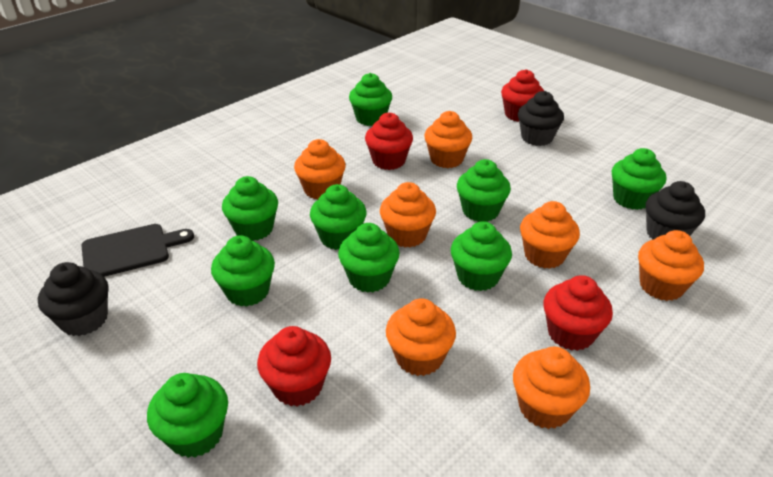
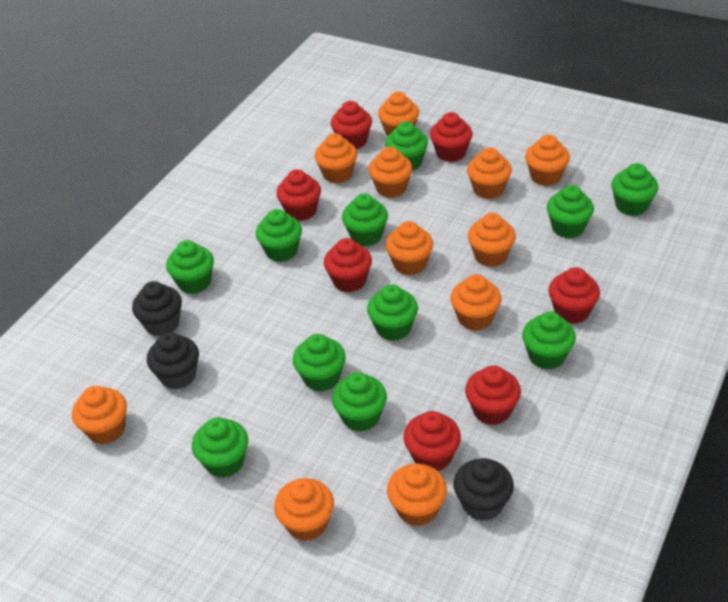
black cutting board: [81,224,194,277] = 1 -> none = 0
green cupcake: [147,373,228,458] [211,235,275,307] [222,176,278,241] [310,184,366,250] [338,223,400,293] [349,73,392,126] [451,221,512,291] [457,159,511,222] [612,148,666,210] = 9 -> [166,240,214,294] [192,418,248,478] [256,209,302,262] [293,334,346,392] [332,372,387,432] [342,193,388,246] [367,284,418,341] [385,121,428,170] [522,312,576,370] [547,185,594,238] [611,163,658,216] = 11
orange cupcake: [294,139,346,199] [380,182,436,247] [386,298,456,376] [424,111,472,168] [513,347,590,429] [520,201,580,269] [638,230,704,301] = 7 -> [72,386,127,444] [274,478,334,541] [315,133,357,183] [368,147,412,198] [378,92,419,136] [385,221,433,275] [387,463,447,526] [450,274,501,331] [467,147,512,199] [468,213,516,267] [525,135,570,186] = 11
red cupcake: [257,326,331,406] [365,112,413,170] [501,69,544,122] [544,275,613,351] = 4 -> [277,169,321,221] [324,238,372,292] [331,101,372,149] [403,411,461,471] [430,112,473,162] [465,365,521,425] [549,267,600,324] = 7

